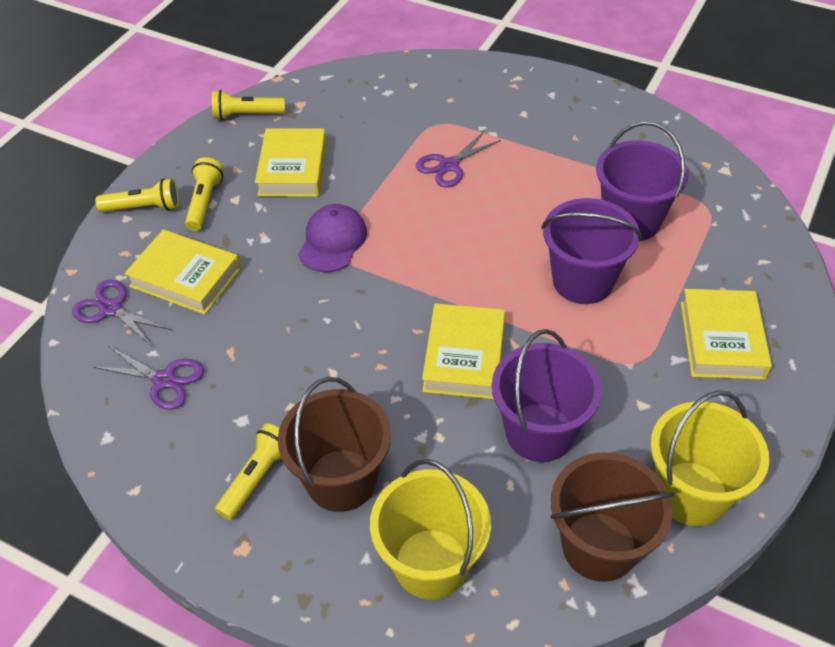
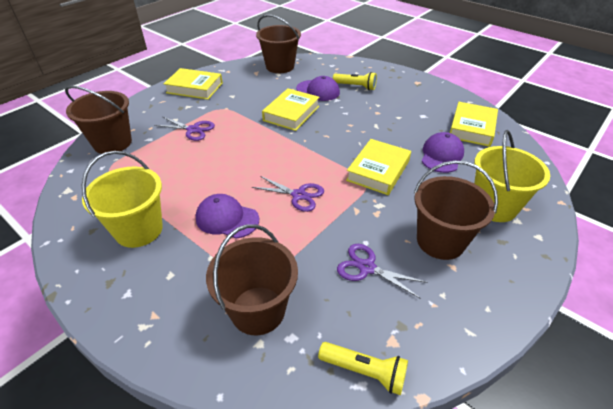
brown bucket: [278,377,391,512] [551,452,674,582] = 2 -> [65,85,132,154] [206,224,298,335] [256,15,301,73] [414,160,498,260] = 4
purple bucket: [492,329,602,462] [541,198,642,304] [596,121,689,241] = 3 -> none = 0
purple cap: [298,204,367,273] = 1 -> [196,194,259,238] [296,76,340,101] [422,132,464,173] = 3
yellow flashlight: [96,179,179,212] [185,157,224,231] [212,90,285,120] [215,423,281,520] = 4 -> [318,342,408,395] [333,72,377,90] = 2

